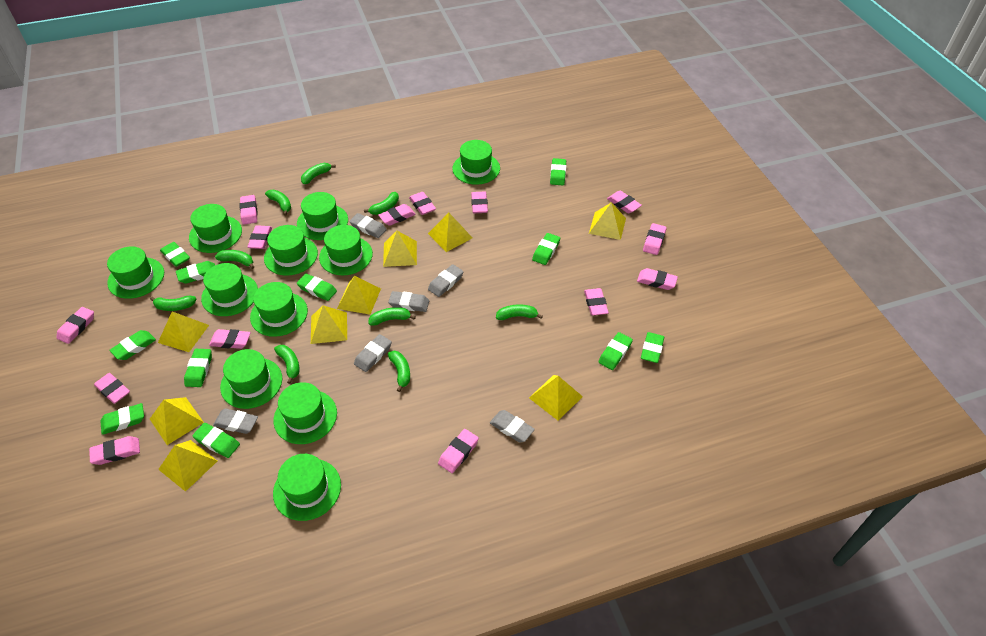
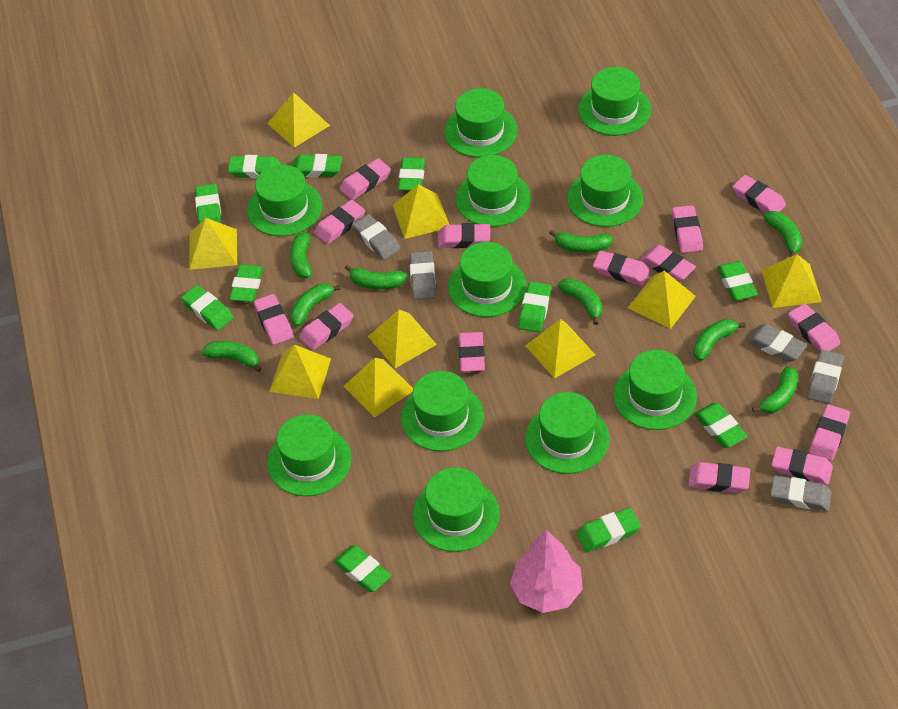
grey eraser: [213,408,258,434] [349,213,387,238] [354,334,392,372] [388,291,429,312] [428,264,464,297] [490,410,535,442] = 6 -> [352,214,400,260] [410,251,436,300] [747,324,807,362] [770,475,832,511] [807,350,844,404] = 5
pink tree: none = 0 -> [510,530,583,613] = 1

